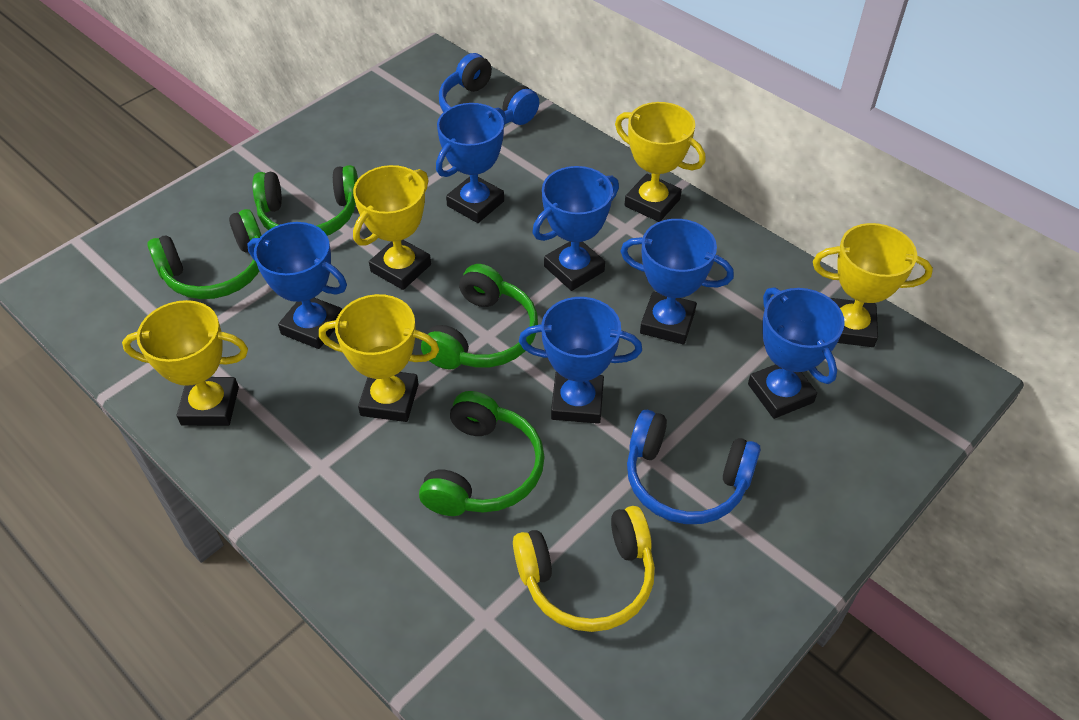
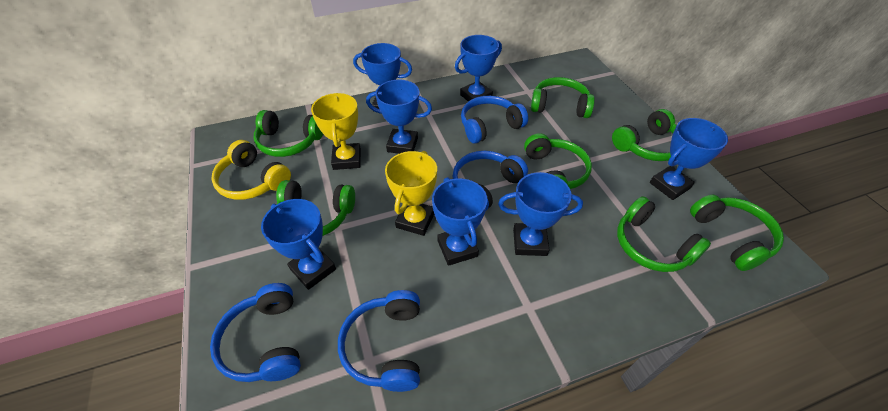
blue headphones: [439,53,539,125] [627,410,761,524] = 2 -> [210,283,301,382] [338,290,420,392] [452,151,528,210] [461,96,528,144] = 4
blue trophy: [247,222,347,349] [436,103,506,223] [519,297,642,424] [532,166,619,291] [620,219,734,344] [748,287,845,419] = 6 -> [261,199,336,290] [353,43,412,109] [366,80,432,154] [432,177,488,266] [455,35,502,102] [498,172,583,256] [650,118,728,200] = 7
green headphones: [148,209,262,299] [253,165,358,236] [419,391,545,516] [421,264,538,369] = 4 -> [254,110,323,157] [276,180,355,236] [524,133,592,189] [531,77,595,118] [612,109,677,161] [617,196,711,272] [690,195,784,271] = 7
yellow trophy: [122,300,248,426] [319,294,439,422] [353,165,431,290] [615,102,706,222] [813,223,933,347] = 5 -> [311,93,361,170] [385,151,437,236] = 2

